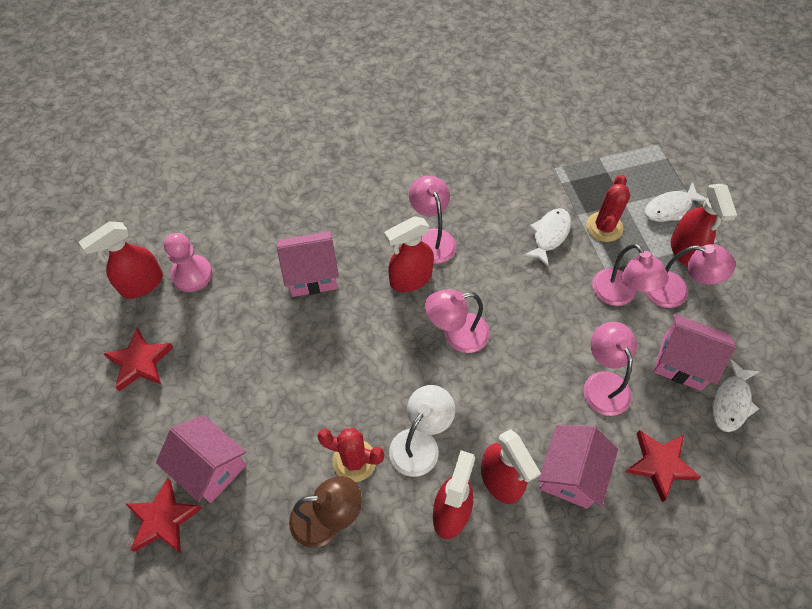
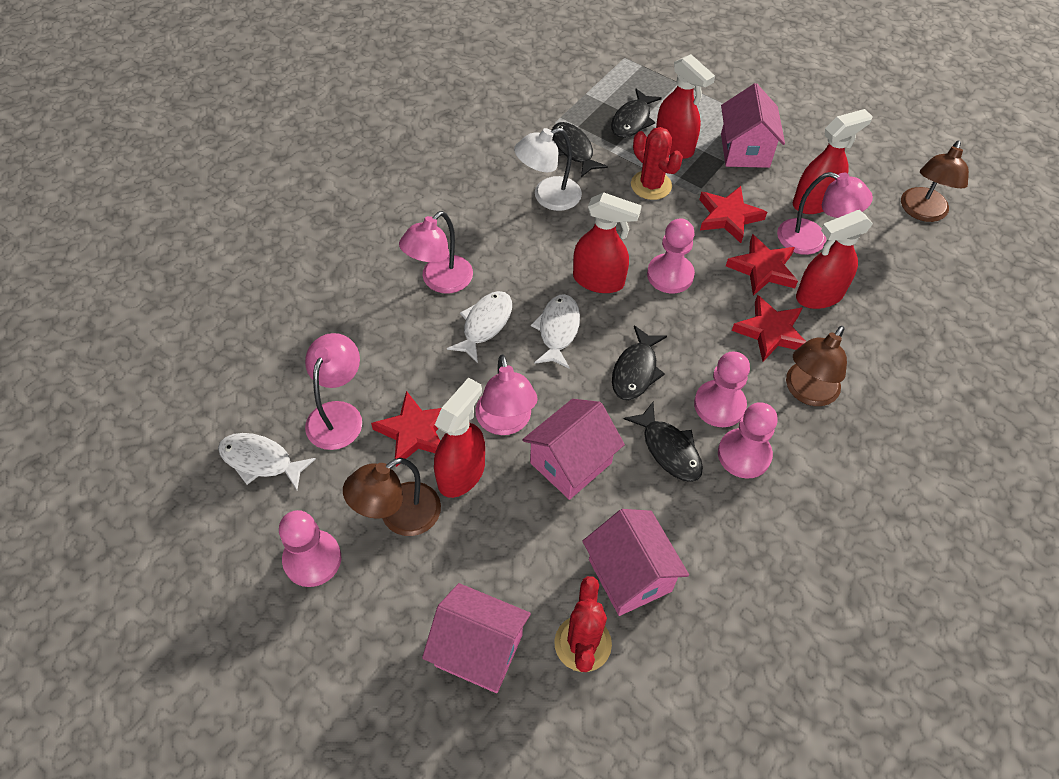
black fish: none = 0 -> [552,122,608,177] [611,89,662,138] [612,325,667,400] [624,402,703,482] = 4
brown lamp: [289,476,362,548] = 1 -> [343,458,441,536] [786,326,847,406] [901,140,969,222] = 3
pink lamp: [409,175,456,264] [425,289,490,353] [584,322,637,416] [592,244,669,306] [645,244,735,308] = 5 -> [305,333,362,450] [399,211,473,293] [475,354,538,435] [777,172,873,255] = 4
pink pawn: [164,233,212,292] = 1 -> [279,510,341,587] [647,218,695,294] [694,352,750,427] [718,402,777,479] = 4
red star: [104,328,173,391] [126,478,202,553] [625,430,701,502] = 3 -> [371,391,441,467] [699,186,767,243] [726,234,798,296] [732,295,806,362] = 4

